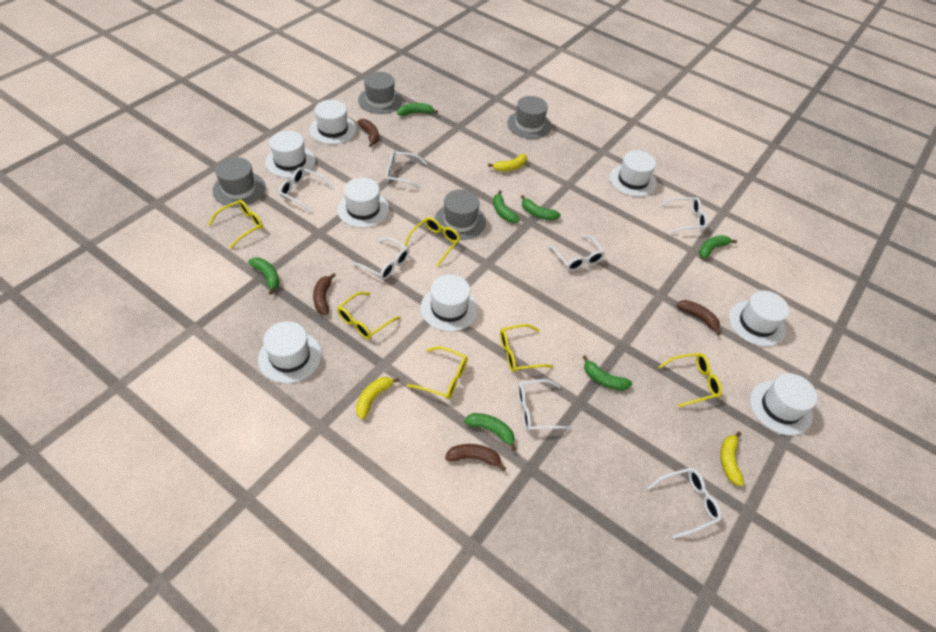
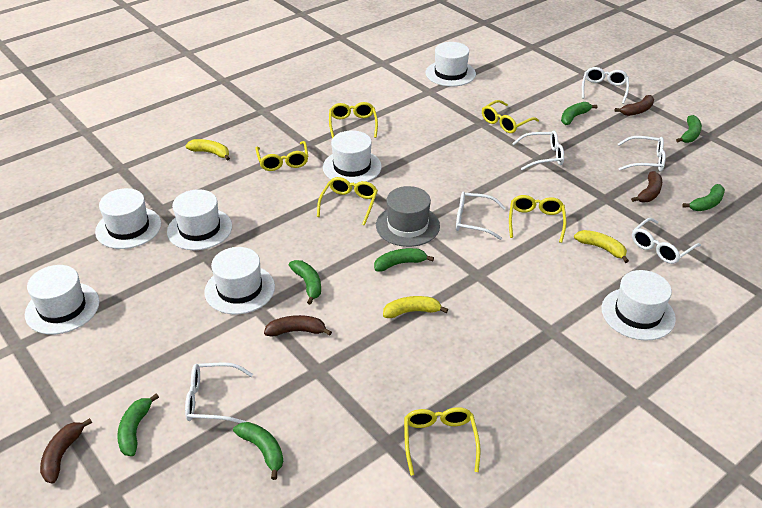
grey hat: [213,157,266,207] [358,72,402,114] [435,189,486,240] [507,96,552,139] = 4 -> [376,186,440,247] = 1
white glasses: [279,167,333,212] [352,237,409,280] [386,151,427,189] [518,379,572,431] [548,235,605,271] [647,468,722,538] [659,197,708,234] = 7 -> [185,362,253,423] [456,192,506,240] [512,131,564,170] [582,67,629,104] [618,136,666,172] [632,218,701,264] = 6
white hat: [258,321,322,383] [265,131,315,178] [309,100,356,144] [337,178,389,228] [420,275,478,332] [610,151,657,197] [729,291,789,346] [750,373,818,435] = 8 -> [25,265,99,335] [95,188,161,249] [167,189,232,250] [204,247,275,314] [323,130,382,184] [425,42,476,87] [601,270,676,340] = 7

